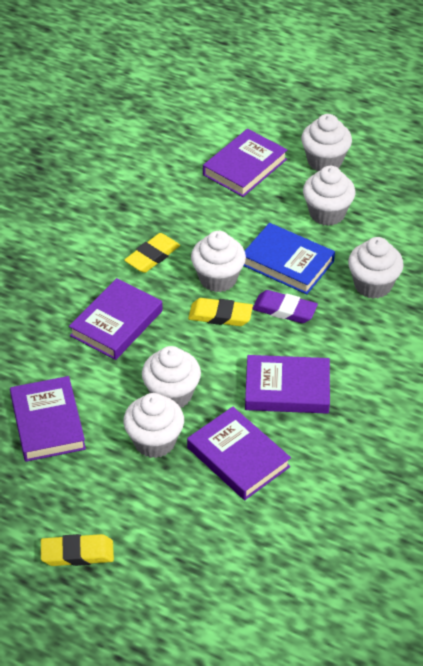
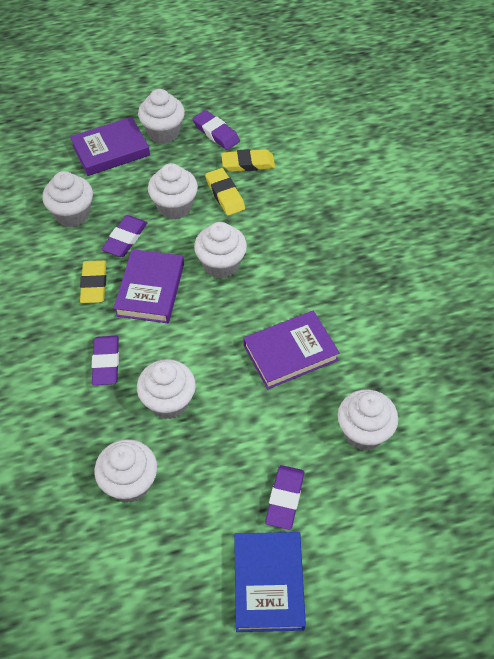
purple book: [10,376,86,462] [69,278,163,360] [187,407,291,500] [203,129,287,197] [245,355,330,414] = 5 -> [70,117,150,176] [114,249,184,323] [243,311,340,389] = 3
purple eraser: [252,290,318,323] = 1 -> [92,336,119,385] [101,215,147,257] [193,110,240,150] [265,465,304,530] = 4
white cupcake: [123,393,184,458] [142,346,201,408] [191,231,246,292] [301,114,352,171] [303,166,355,226] [348,237,404,299] = 6 -> [42,171,93,228] [94,439,157,502] [137,359,196,419] [138,89,185,144] [148,163,198,219] [194,222,247,279] [338,389,398,451] = 7

